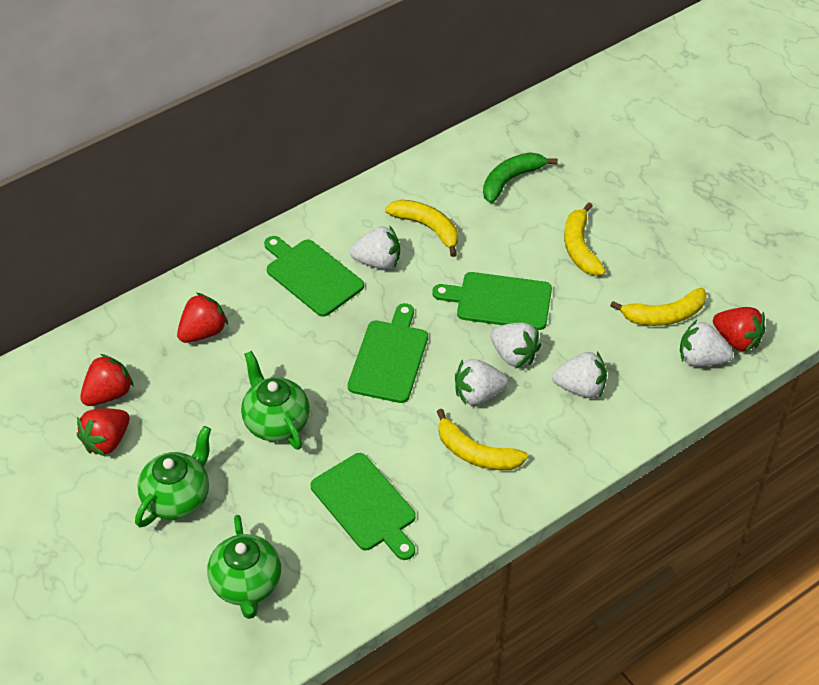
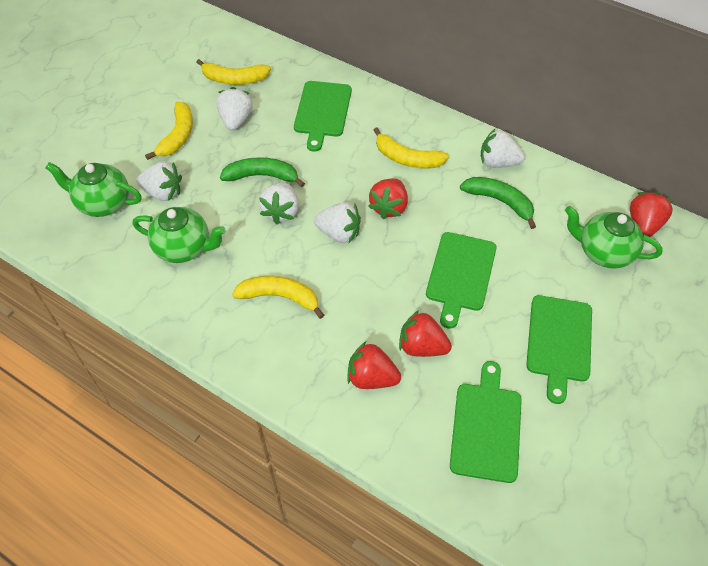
green banana: [483,152,558,203] = 1 -> [220,157,305,187] [460,177,536,229] = 2

